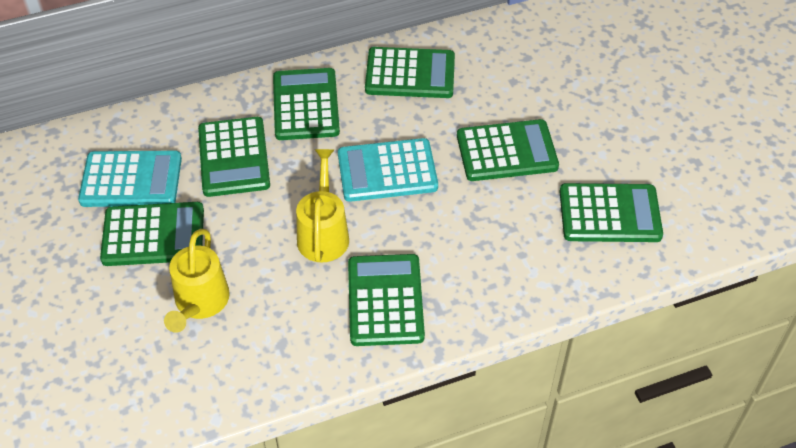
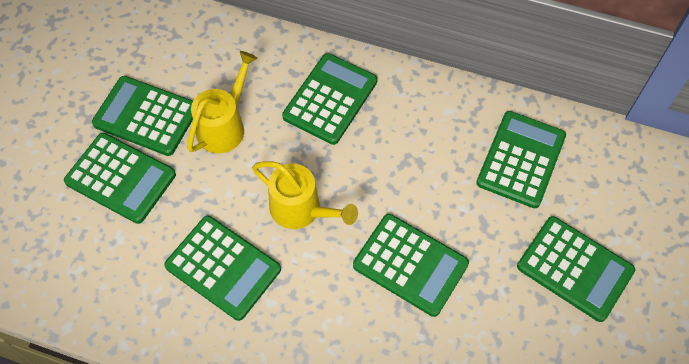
turquoise calculator: [78,151,182,207] [338,138,438,202] = 2 -> none = 0

